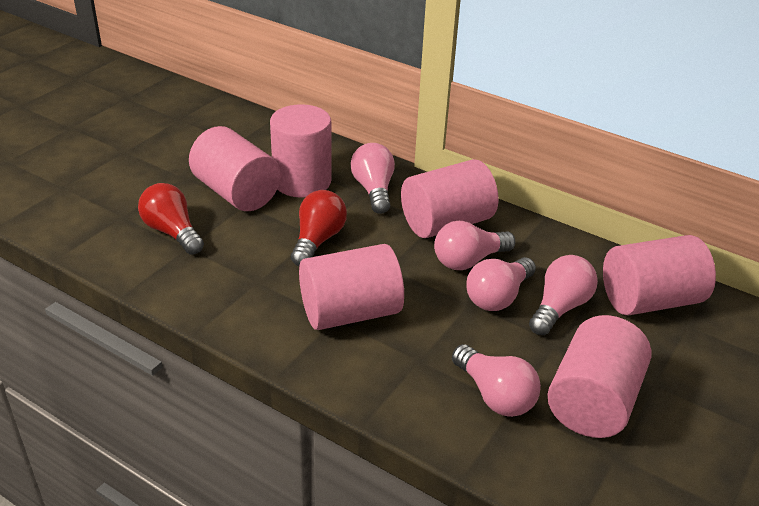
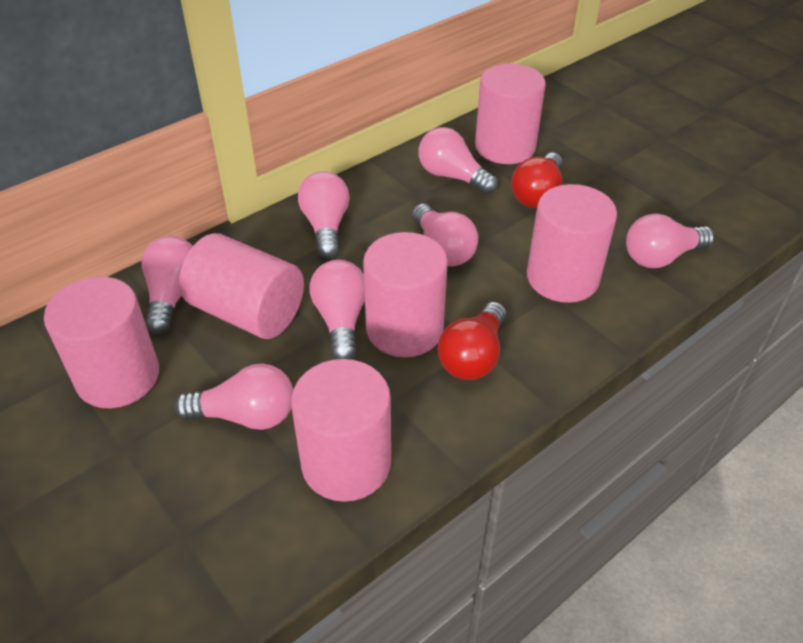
pink light bulb: [350,143,395,214] [434,221,515,270] [452,344,541,417] [466,257,536,311] [529,255,598,335] = 5 -> [142,236,193,334] [174,363,293,430] [298,171,350,258] [310,260,365,360] [412,203,478,267] [419,127,498,194] [626,214,714,268] = 7

